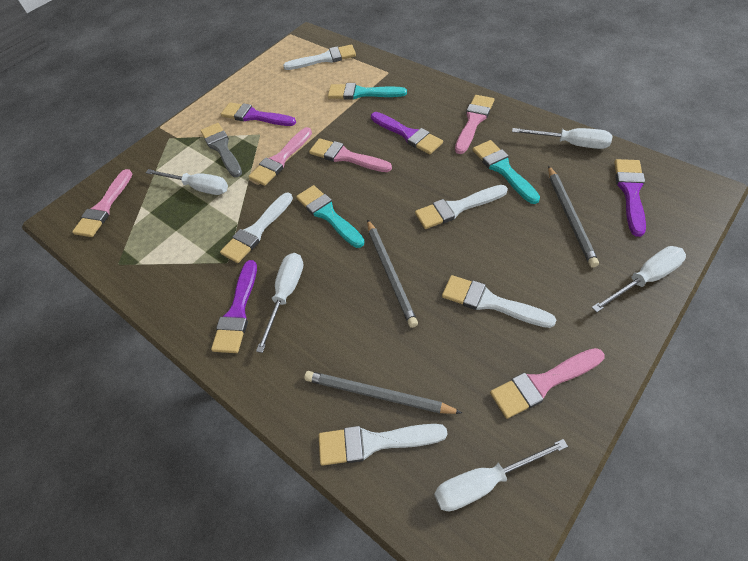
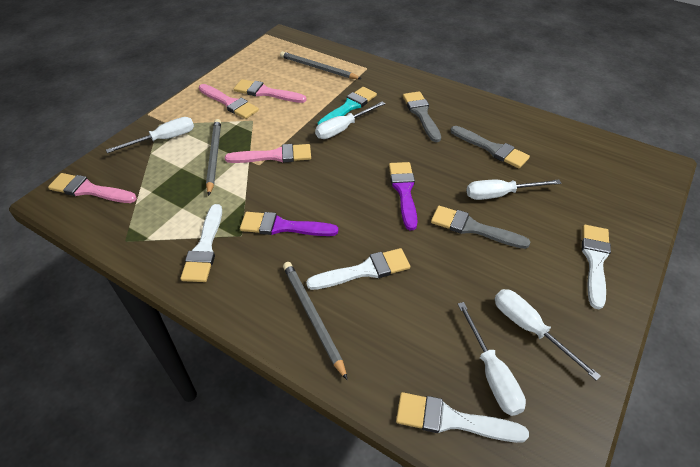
grey brush: [200,123,242,177] = 1 -> [403,91,441,142] [431,206,530,249] [450,126,530,168] = 3
pink brush: [72,169,132,237] [248,127,312,186] [309,138,392,172] [455,95,495,154] [490,348,604,419] = 5 -> [48,173,137,203] [199,84,259,119] [225,144,311,163] [234,79,307,103] = 4
purple brush: [211,260,257,353] [221,102,296,126] [371,112,443,154] [614,159,646,237] = 4 -> [240,212,338,236] [389,162,418,230] = 2
turquoise brush: [296,185,365,248] [328,83,407,100] [473,140,540,204] = 3 -> [318,87,377,125] = 1
white brush: [220,192,293,263] [283,44,356,70] [319,424,447,466] [415,185,508,229] [442,275,556,328] = 5 -> [180,204,222,282] [306,248,410,290] [396,392,529,443] [582,225,611,309] = 4

